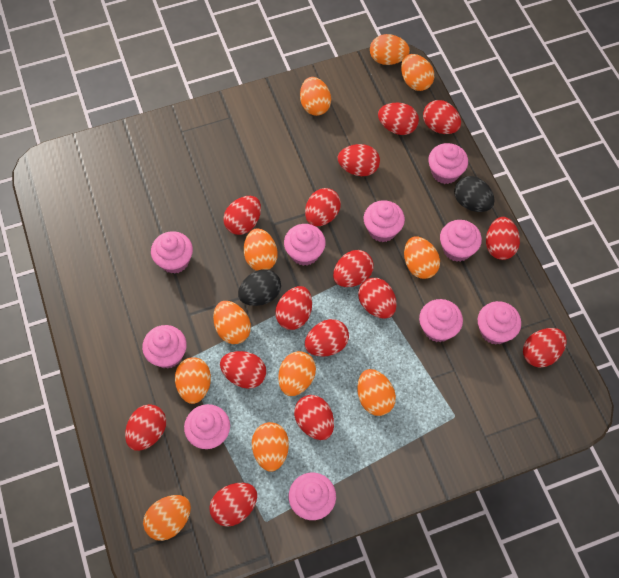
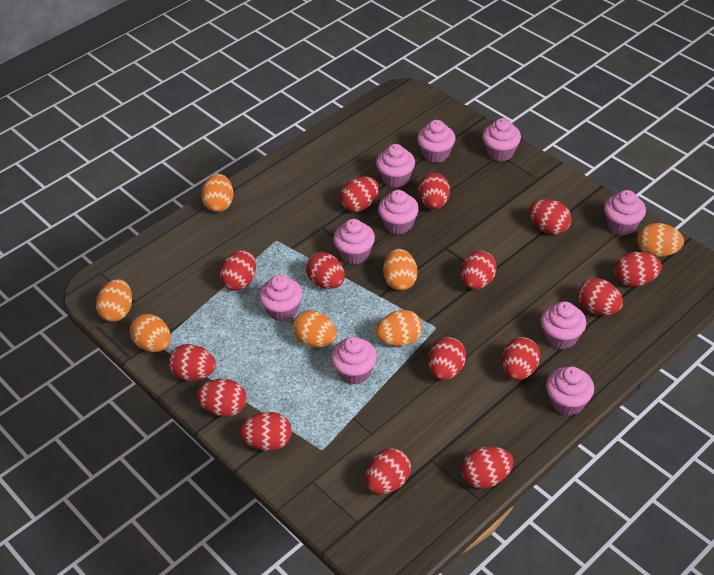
black egg: [238,269,281,306] [454,176,495,212] = 2 -> none = 0
orange egg: [143,495,191,541] [175,357,211,404] [213,301,251,344] [244,228,278,271] [252,422,289,472] [278,351,316,396] [300,77,331,116] [357,369,396,416] [370,34,410,65] [401,54,434,91] [404,237,440,279] = 11 -> [96,279,132,322] [130,314,171,352] [201,174,234,212] [292,310,337,348] [376,310,422,346] [383,249,418,291] [637,223,684,257] = 7

